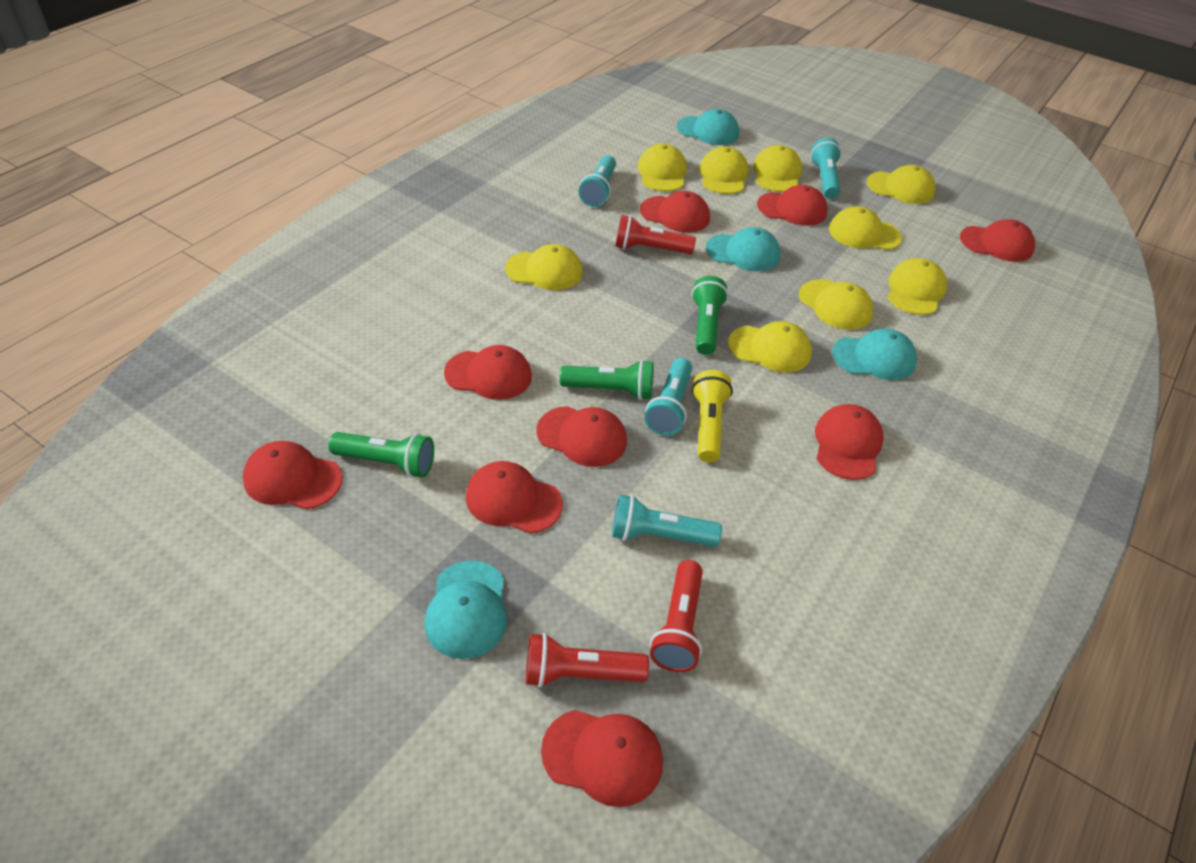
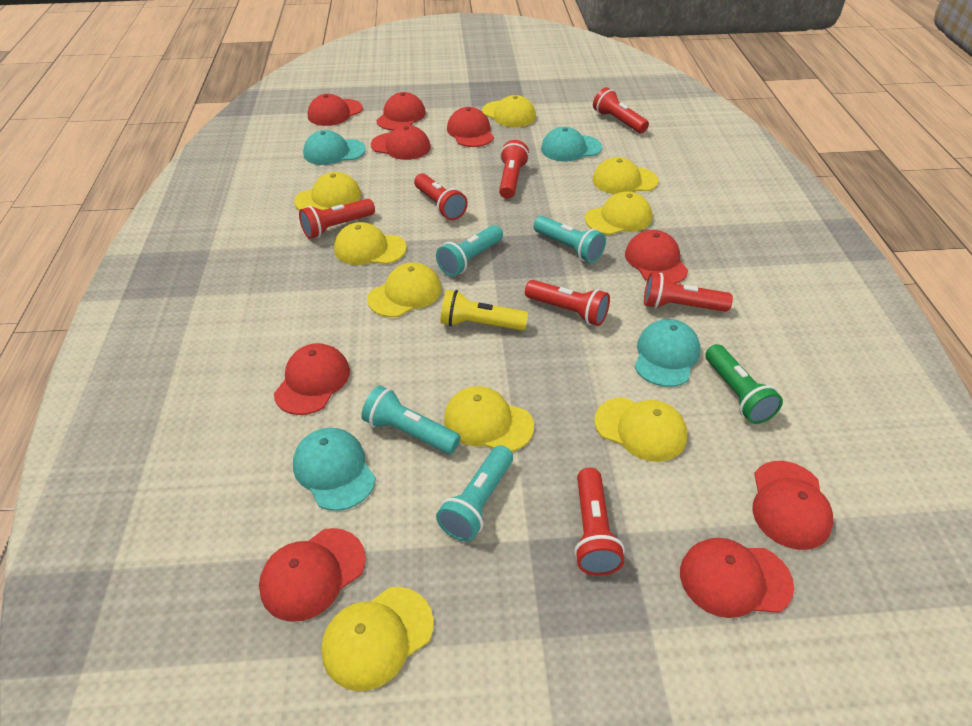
green flashlight: [329,432,434,478] [560,360,654,400] [691,276,728,355] = 3 -> [705,344,783,424] = 1
red flashlight: [526,633,649,688] [615,215,696,254] [650,560,703,672] = 3 -> [299,199,375,239] [414,173,468,220] [499,140,529,199] [525,280,610,326] [574,468,625,576] [593,87,649,133] [644,272,733,312] = 7

